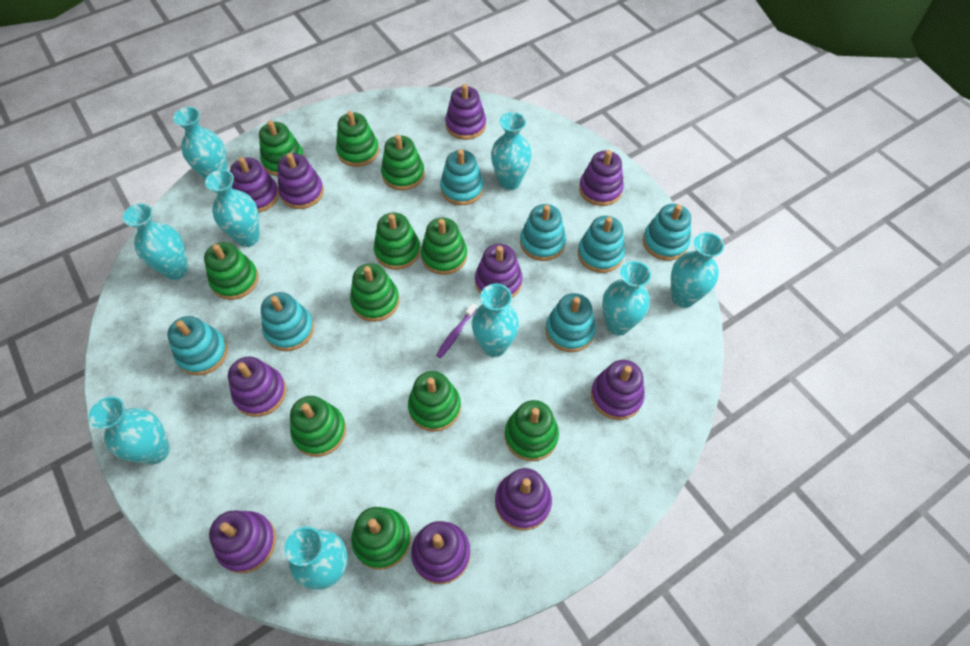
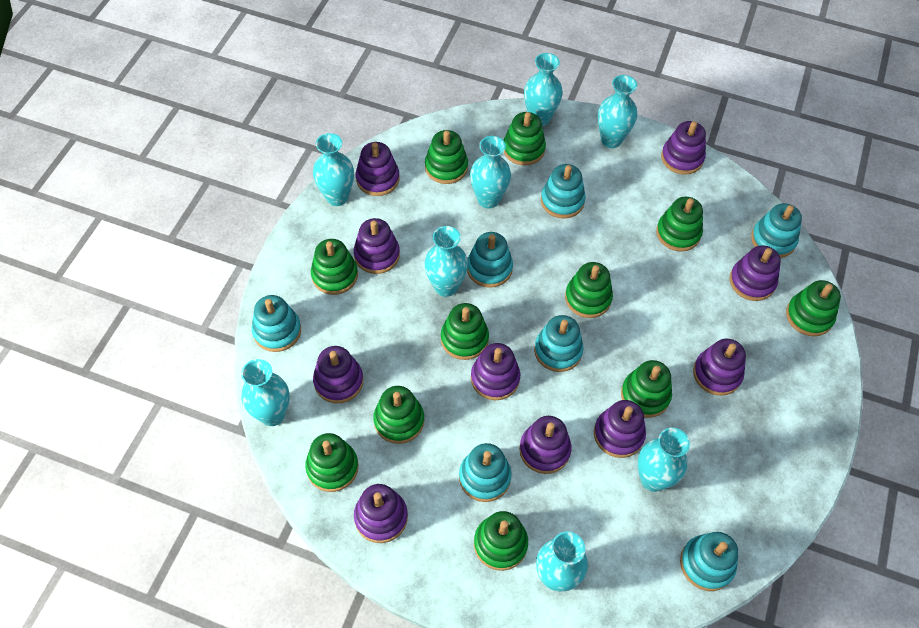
purple toothbrush: [436,303,477,358] = 1 -> none = 0
turquoise vase: [89,397,170,464] [122,203,188,280] [173,107,227,180] [205,170,260,247] [285,527,348,590] [472,284,519,357] [491,112,531,190] [602,261,651,335] [671,232,724,308] = 9 -> [241,359,289,426] [313,133,354,206] [425,226,468,297] [470,136,511,209] [524,53,563,126] [536,531,588,592] [598,75,637,148] [638,428,690,492] = 8

